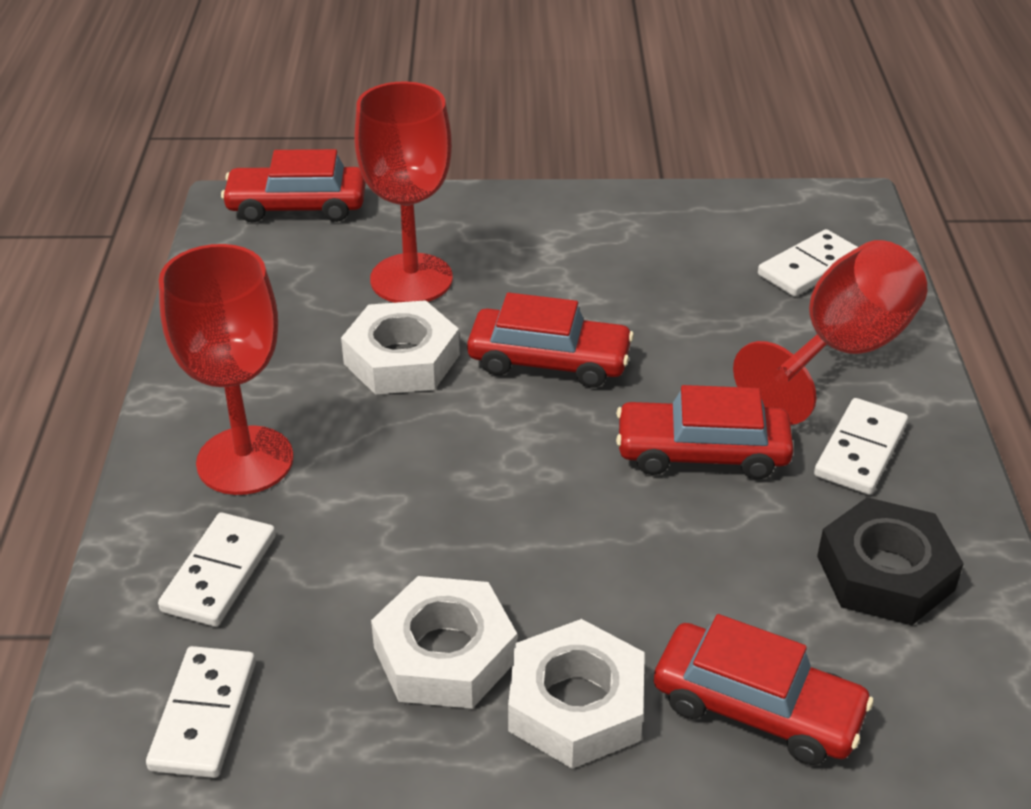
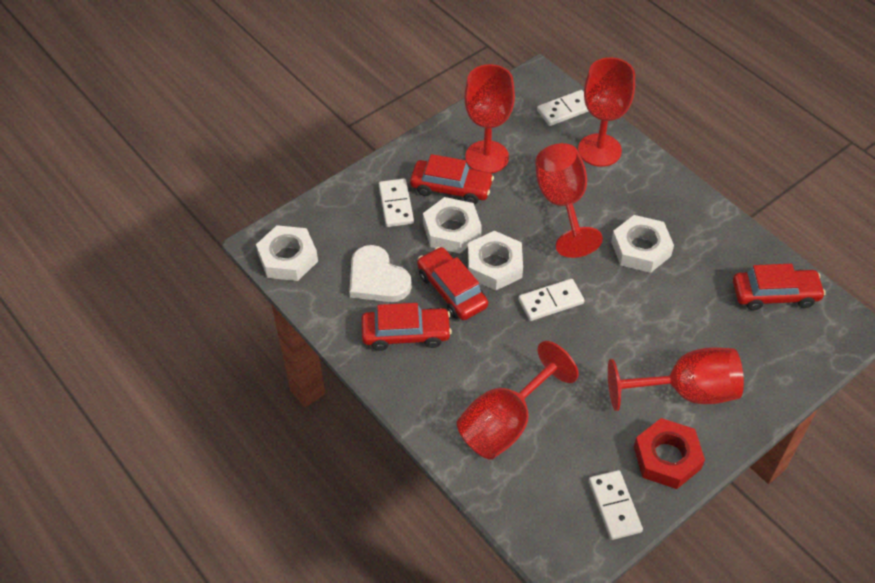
black nut: [817,497,964,625] = 1 -> none = 0
red goblet: [159,244,294,495] [354,81,453,303] [733,240,927,425] = 3 -> [457,341,579,459] [464,64,515,173] [535,143,603,258] [578,57,635,167] [608,347,744,411] = 5
red nut: none = 0 -> [634,418,705,489] = 1
white heart: none = 0 -> [349,245,412,302] = 1
white nut: [341,300,460,394] [371,576,517,709] [508,619,645,769] = 3 -> [256,225,318,281] [423,197,482,253] [468,231,523,290] [611,215,674,273] = 4

